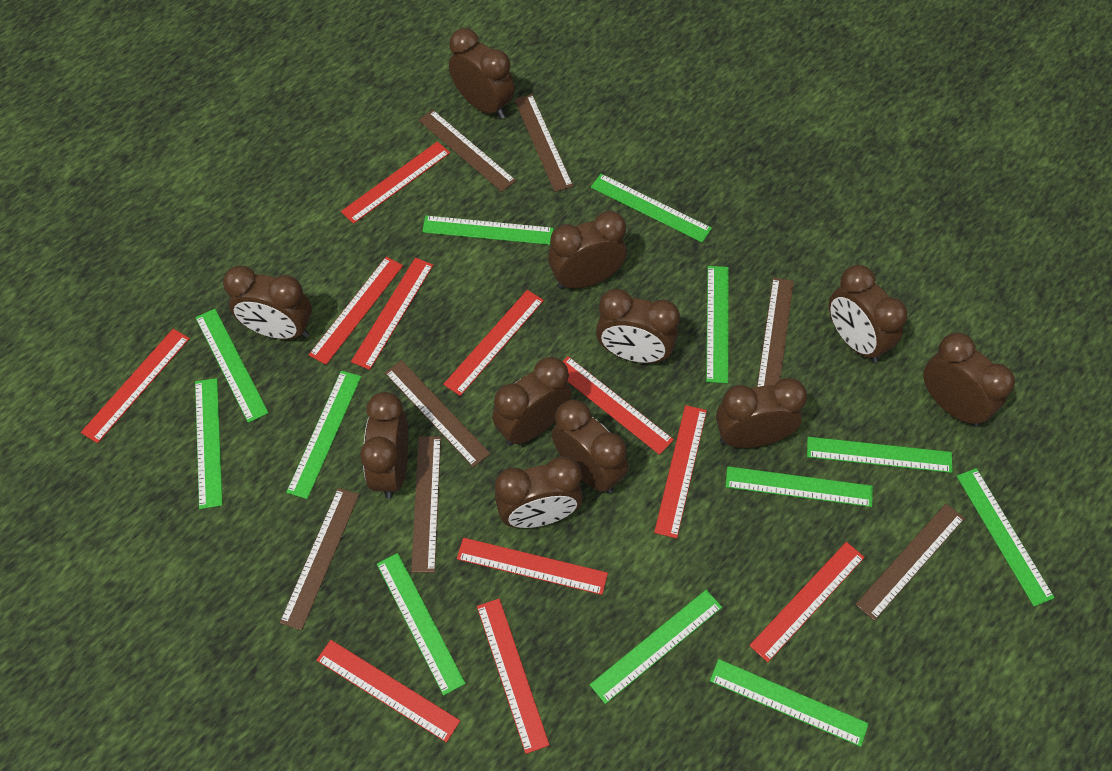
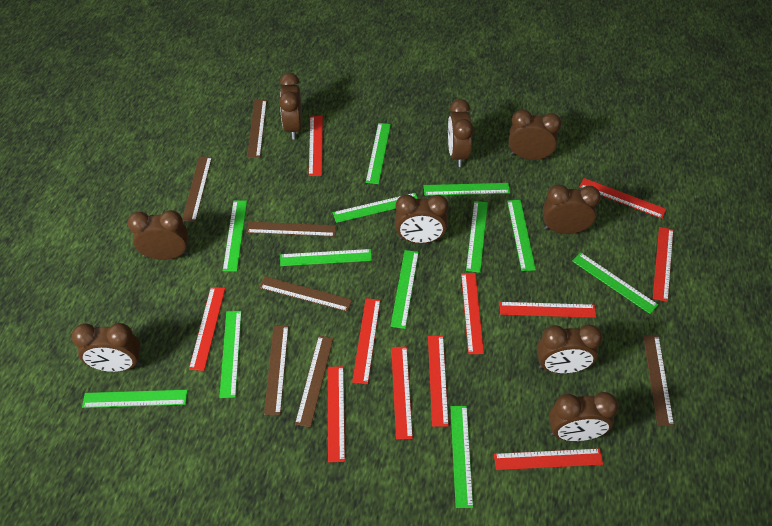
brown clock: [223,266,312,340] [360,392,408,499] [449,28,515,119] [492,357,572,446] [495,456,583,528] [548,211,627,289] [552,400,628,493] [596,289,680,363] [716,378,807,448] [829,265,907,363] [923,332,1015,427] = 11 -> [71,323,141,372] [127,210,188,260] [279,73,302,139] [395,195,449,244] [448,99,474,167] [509,109,561,160] [537,324,603,373] [543,185,601,234] [549,392,619,441] = 9

